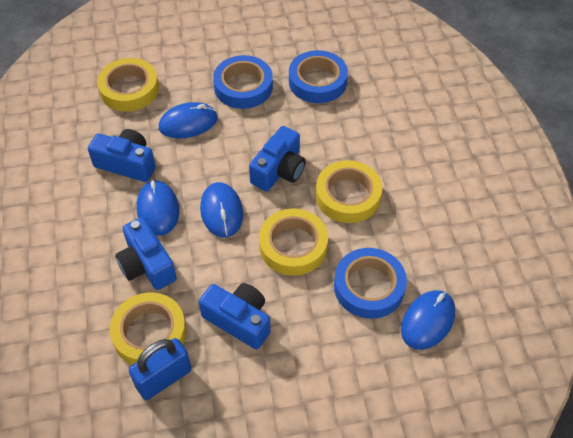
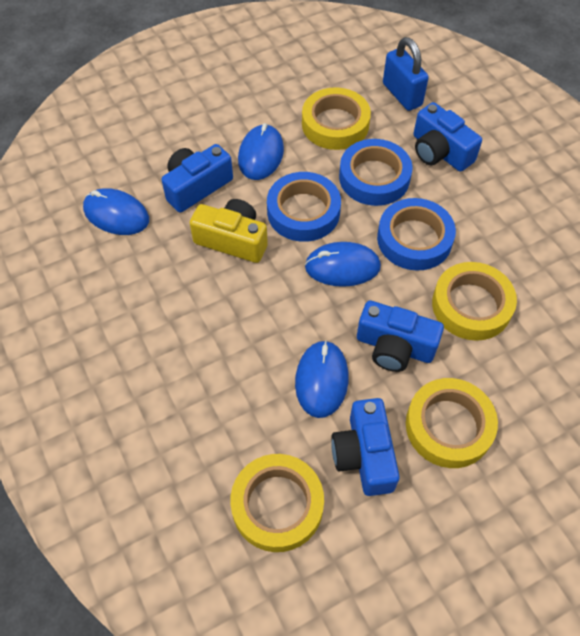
yellow camera: none = 0 -> [190,199,268,263] = 1

